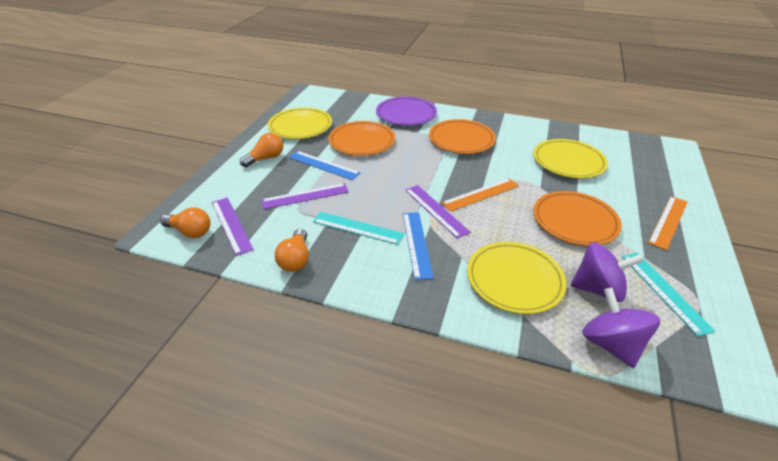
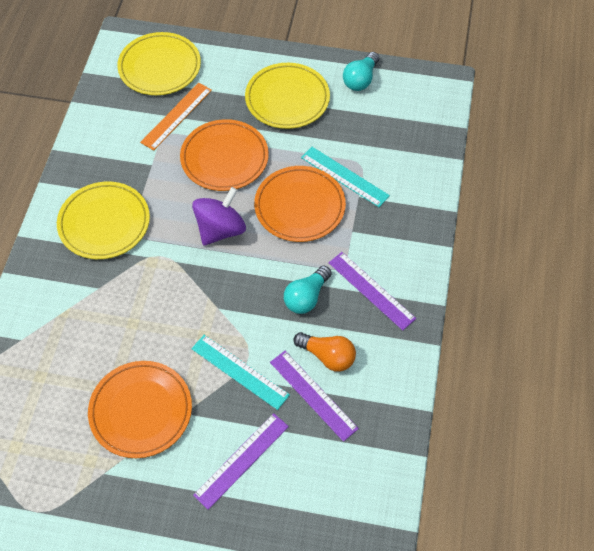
blue ruler: [289,151,360,180] [403,212,434,280] = 2 -> none = 0
orange light bulb: [160,207,211,238] [240,133,283,167] [275,228,309,272] = 3 -> [293,332,356,371] = 1
orange ruler: [441,178,519,212] [648,196,688,251] = 2 -> [140,83,212,151] = 1
purple plate: [376,97,437,126] = 1 -> none = 0
purple spinning top: [571,242,644,302] [582,288,660,368] = 2 -> [192,187,246,246] = 1
turquoise light bulb: none = 0 -> [284,266,331,314] [343,52,379,91] = 2

